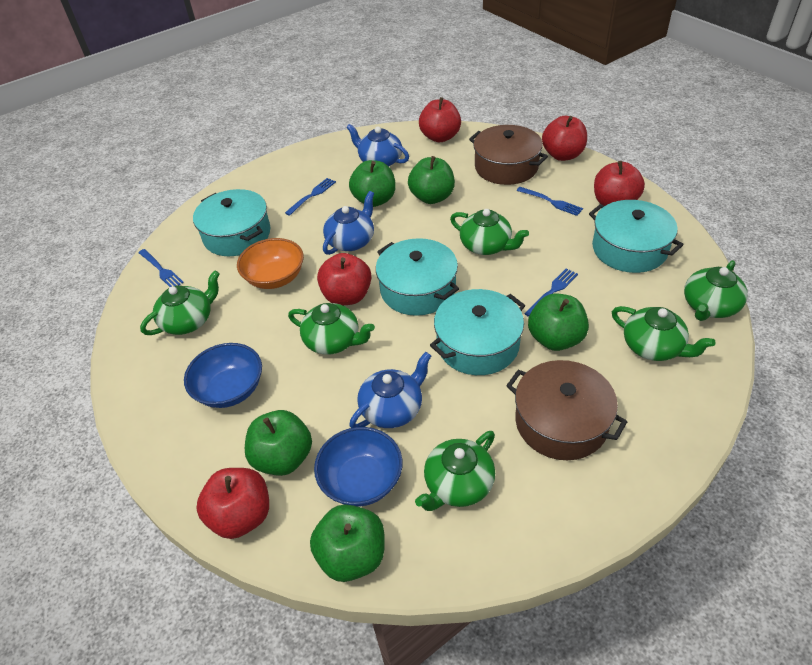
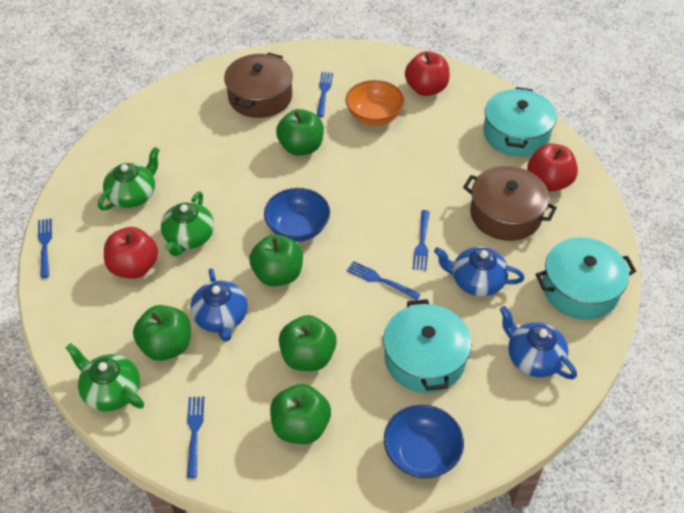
blue fork: [138,249,184,287] [285,178,336,216] [517,187,583,216] [524,268,578,317] = 4 -> [38,218,52,278] [187,396,204,478] [317,72,333,117] [347,261,421,300] [413,210,430,270] = 5
green teapot: [140,270,220,335] [288,303,375,355] [415,431,495,511] [450,209,529,255] [612,306,716,361] [684,260,748,321] = 6 -> [65,343,144,411] [98,147,160,210] [161,191,214,256] = 3
red apple: [196,468,269,539] [317,253,372,305] [419,97,461,142] [542,116,587,161] [594,161,645,206] = 5 -> [104,227,158,279] [405,51,450,96] [527,143,578,192] = 3
turquoise pot: [193,189,271,256] [376,238,459,316] [430,289,525,375] [589,200,683,273] = 4 -> [383,299,472,393] [483,87,557,157] [536,237,636,320] = 3

